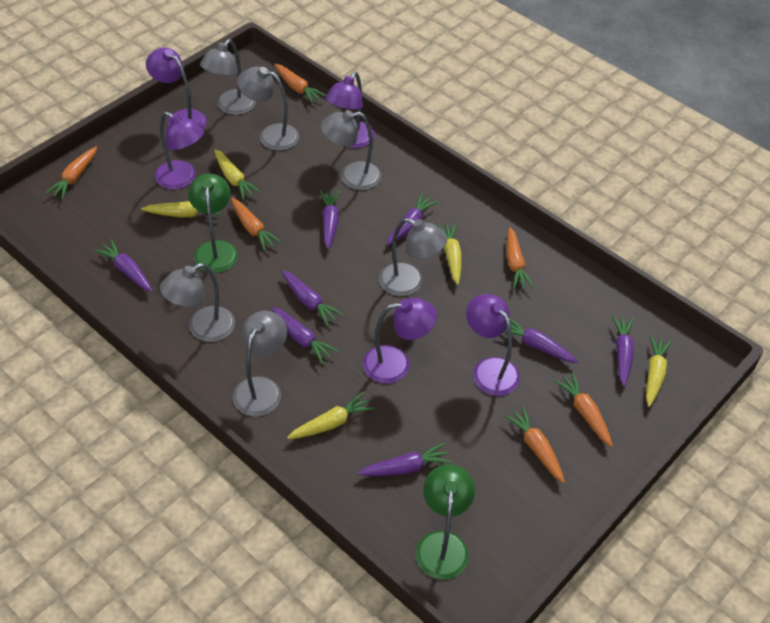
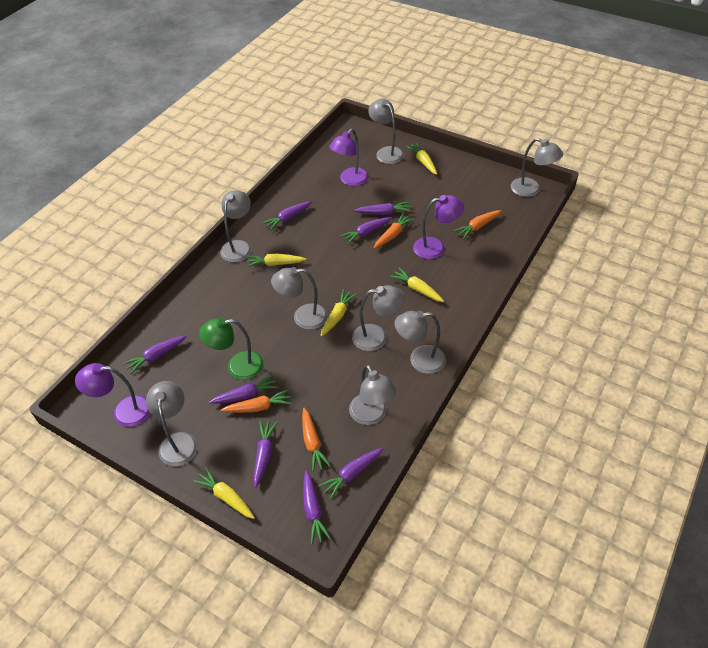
green lamp: [188,174,238,273] [416,464,475,580] = 2 -> [199,318,264,380] = 1
grey lamp: [160,263,235,342] [200,39,256,115] [233,311,287,416] [237,67,299,151] [321,110,381,190] [379,218,447,296] = 6 -> [146,381,198,466] [220,190,251,262] [271,267,328,330] [349,365,397,425] [352,285,405,351] [368,99,404,164] [394,311,446,374] [511,138,563,197] = 8
orange carrot: [45,147,97,200] [231,198,282,251] [274,64,326,104] [504,406,565,483] [507,227,534,289] [554,372,613,447] = 6 -> [220,389,292,413] [302,408,331,472] [374,213,415,249] [454,210,502,239] = 4
purple lamp: [146,48,207,129] [155,112,204,189] [325,72,375,148] [363,298,437,383] [466,294,520,396] = 5 -> [75,363,150,427] [329,129,369,186] [413,195,464,259] = 3

